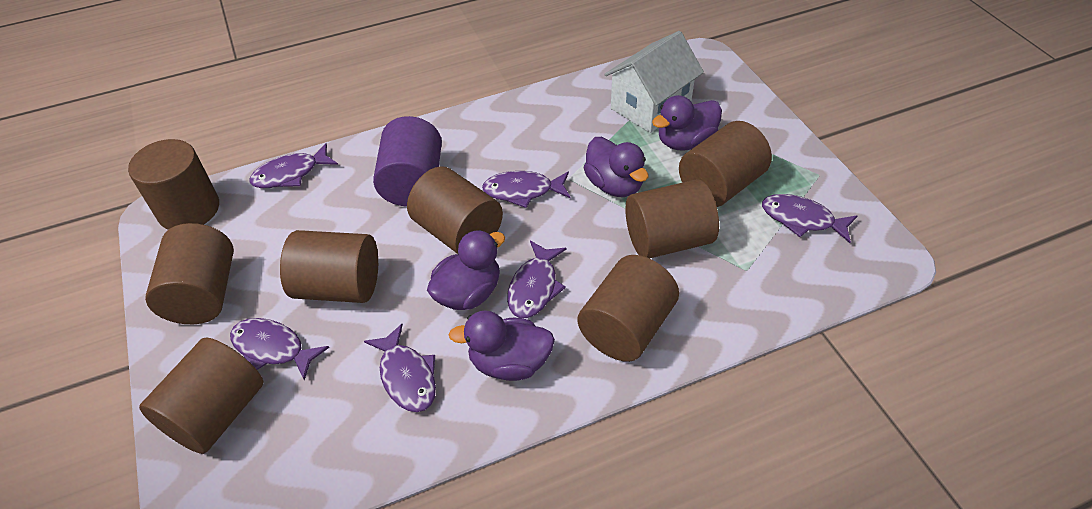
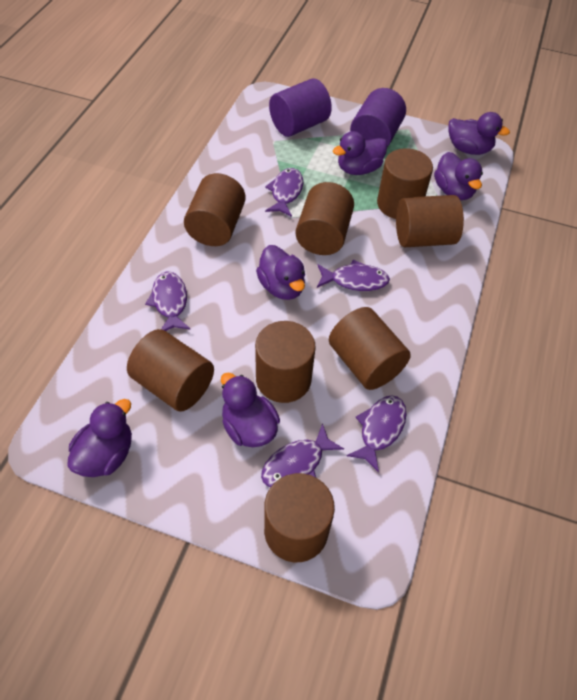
purple cylinder: [373,116,442,207] = 1 -> [269,78,332,137] [350,88,406,147] = 2
purple duck: [427,230,505,310] [448,310,555,381] [584,137,648,197] [652,95,722,151] = 4 -> [67,399,132,477] [221,372,280,447] [256,245,305,300] [333,131,387,175] [434,152,483,200] [448,112,510,155] = 6
purple fish: [230,318,329,380] [250,143,338,188] [364,324,436,412] [482,171,570,208] [507,241,566,318] [762,194,857,243] = 6 -> [145,271,190,331] [261,423,344,487] [265,168,303,217] [317,259,390,291] [347,396,406,473] = 5
white house: [604,31,704,133] = 1 -> none = 0

